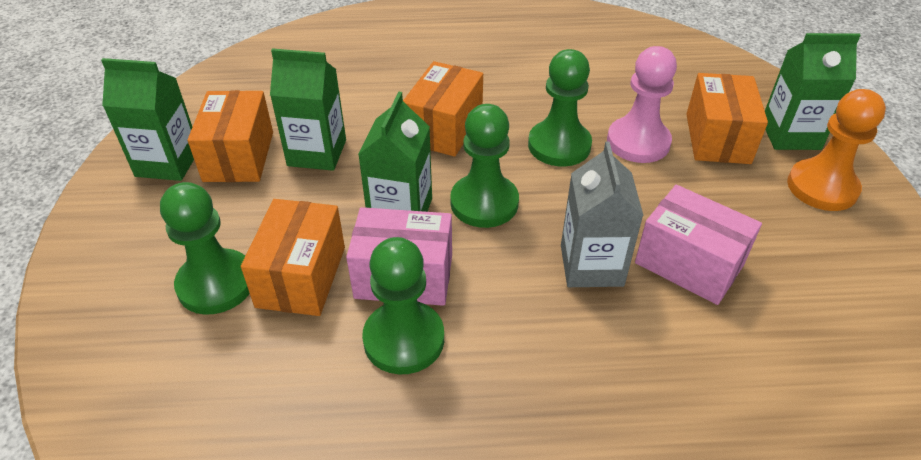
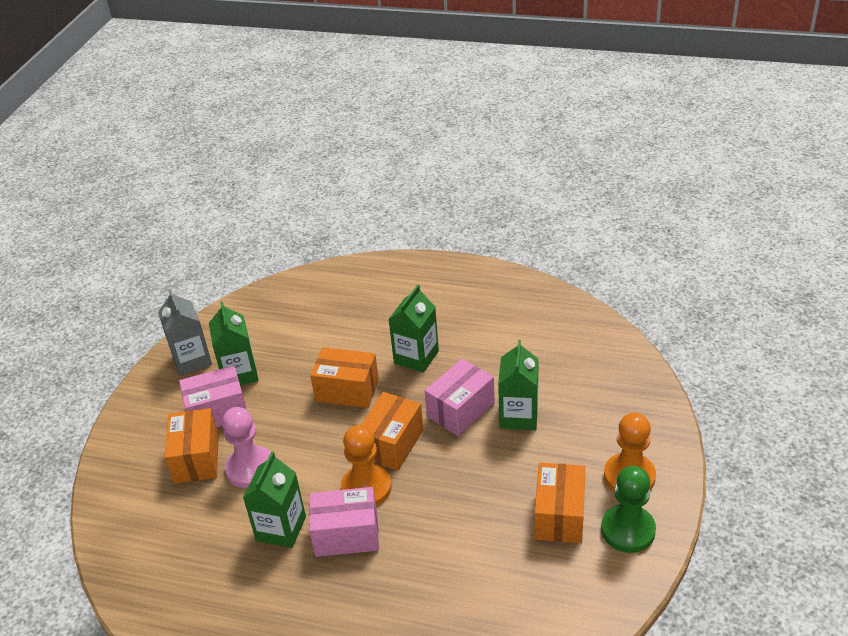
green pawn: [160,182,250,315] [362,237,444,374] [450,104,519,228] [528,49,592,166] = 4 -> [601,466,656,553] = 1
orange pawn: [787,89,886,211] = 1 -> [341,425,392,506] [604,413,656,492] = 2
pink box: [346,207,452,306] [635,185,762,305] = 2 -> [179,365,247,428] [309,487,379,557] [425,359,495,436] = 3

